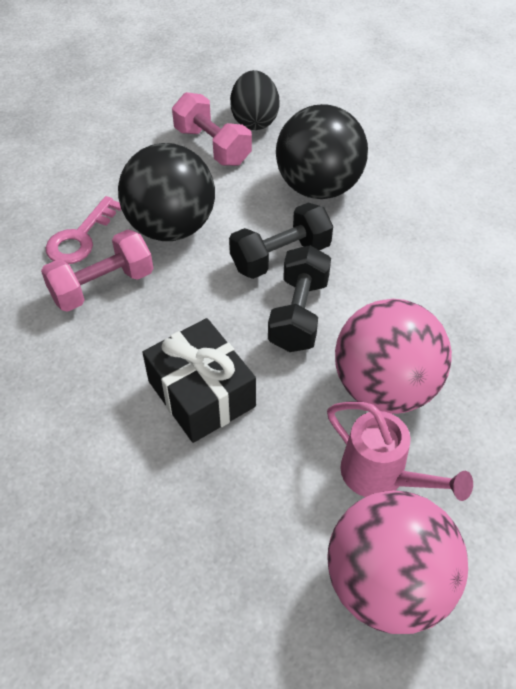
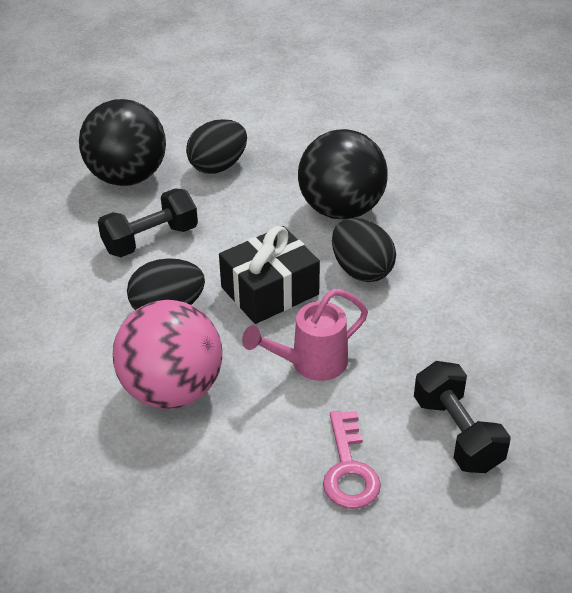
black egg: [230,70,280,130] = 1 -> [127,258,205,310] [186,119,247,174] [332,218,396,282] = 3
pink ball: [327,490,468,634] [335,299,452,414] = 2 -> [113,300,222,409] = 1
pink dumbbell: [41,229,153,312] [172,92,252,166] = 2 -> none = 0

